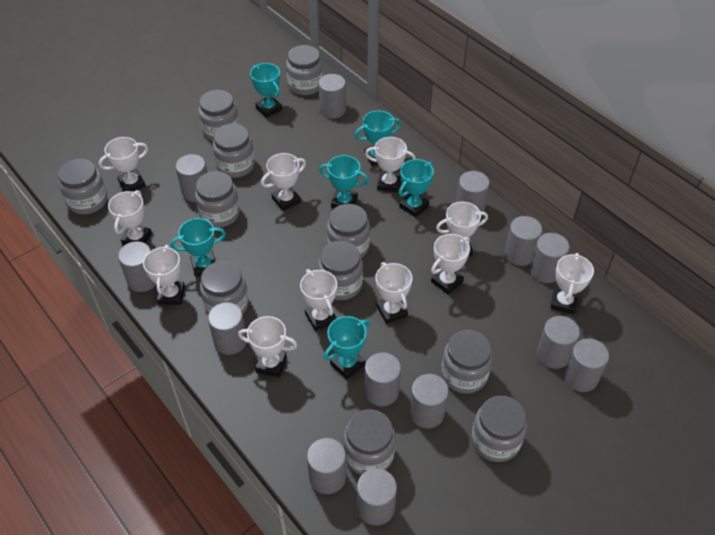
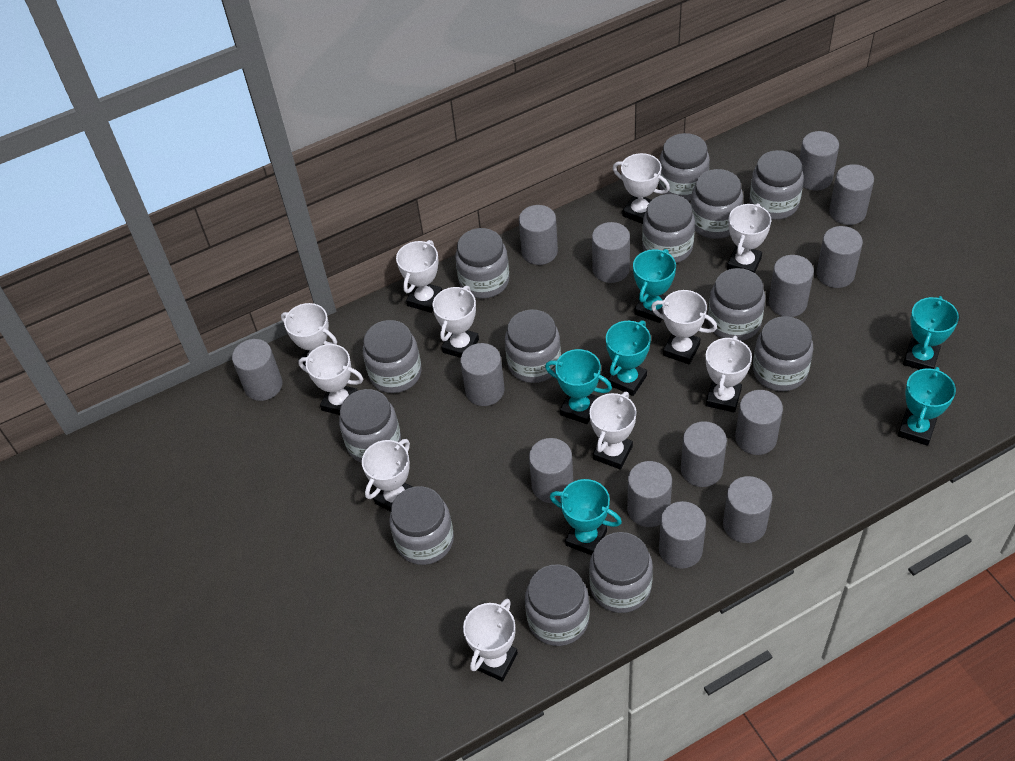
grey cylinder: [118,241,156,292] [176,154,207,202] [208,302,247,355] [307,438,346,494] [318,74,346,119] [357,468,397,526] [365,352,401,406] [410,374,449,428] [456,171,490,216] [505,216,542,266] [530,233,569,283] [537,316,580,369] [564,338,609,392] = 13 -> [232,339,282,401] [460,343,504,406] [519,205,558,265] [529,438,573,503] [592,222,630,283] [627,461,672,527] [659,501,706,569] [681,421,727,487] [723,476,773,543] [735,390,783,455] [769,255,814,317] [799,131,839,191] [817,226,863,288] [829,164,874,225] = 14
grey jar: [58,159,107,215] [195,171,240,228] [199,90,239,141] [200,261,249,314] [213,124,255,178] [286,45,323,95] [318,241,363,300] [327,204,370,258] [343,409,396,475] [441,330,493,394] [471,396,527,462] = 11 -> [339,389,401,463] [363,320,422,393] [389,486,454,565] [455,228,509,299] [505,310,561,383] [525,564,590,646] [589,532,653,613] [642,194,695,263] [659,133,710,201] [691,169,743,239] [708,268,765,341] [749,150,804,220] [753,316,813,391] = 13

